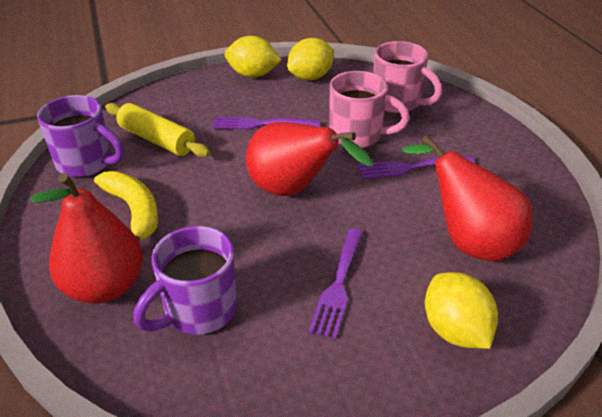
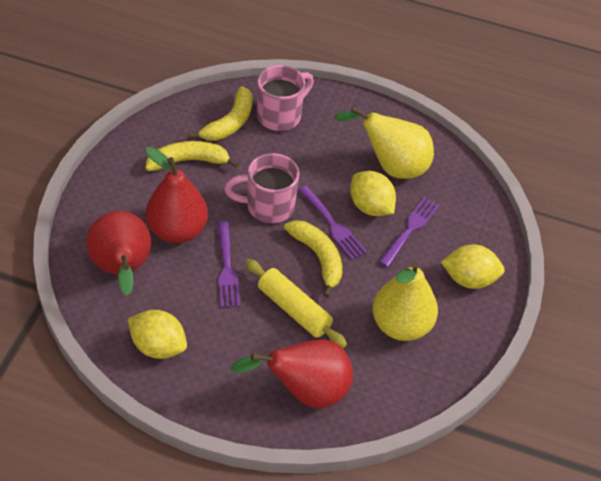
purple mug: [37,95,124,177] [133,226,237,334] = 2 -> none = 0
yellow banana: [94,171,158,241] = 1 -> [145,141,239,171] [188,86,253,141] [284,220,342,298] = 3
yellow pear: none = 0 -> [334,107,434,179] [372,261,438,341] = 2

